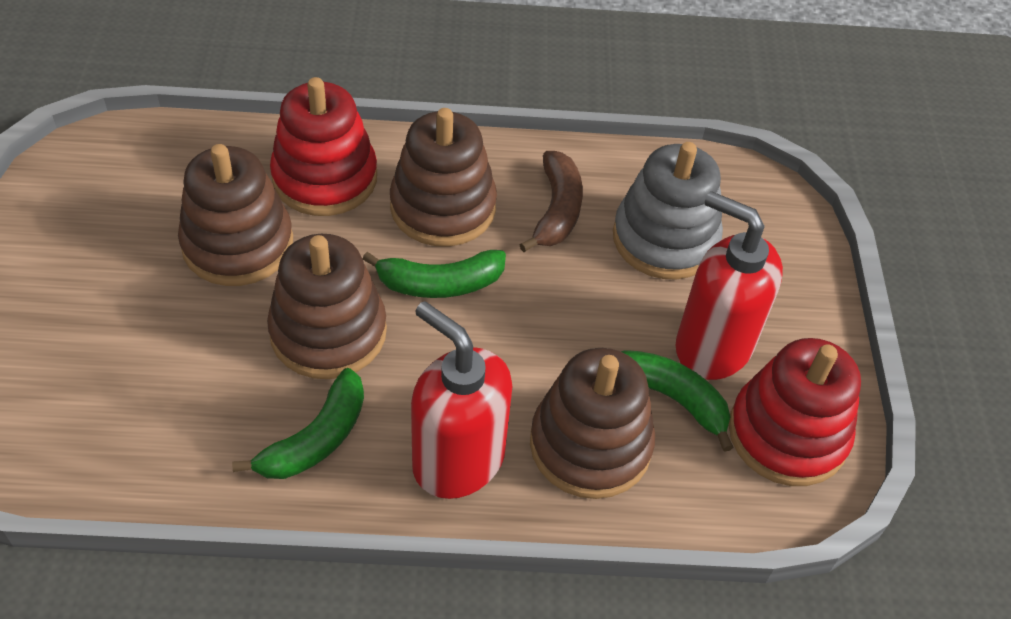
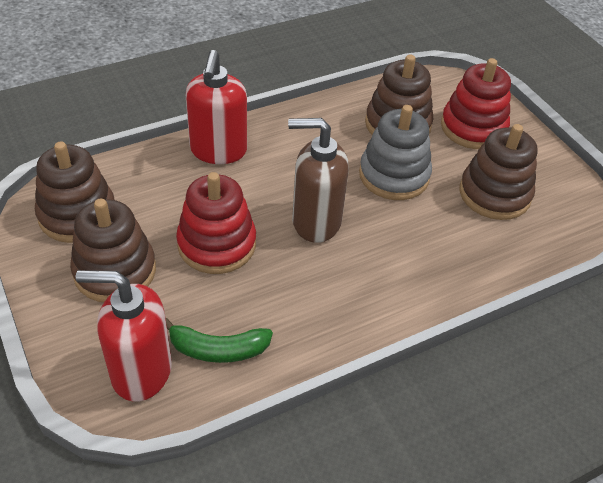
brown banana: [520,151,583,252] = 1 -> none = 0
brown soap dispenser: none = 0 -> [288,118,349,243] = 1
green banana: [232,368,364,479] [363,250,506,298] [621,350,734,452] = 3 -> [165,318,273,363] = 1

